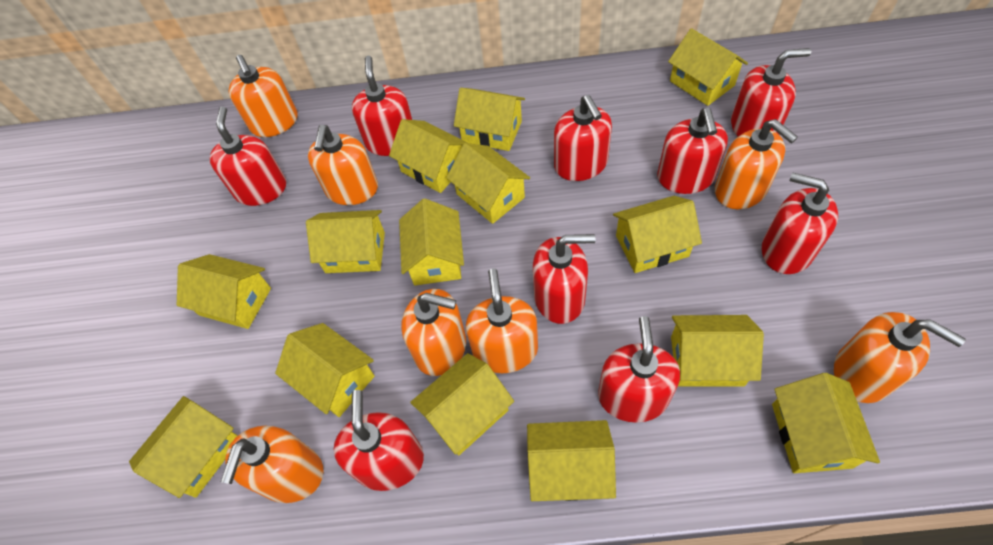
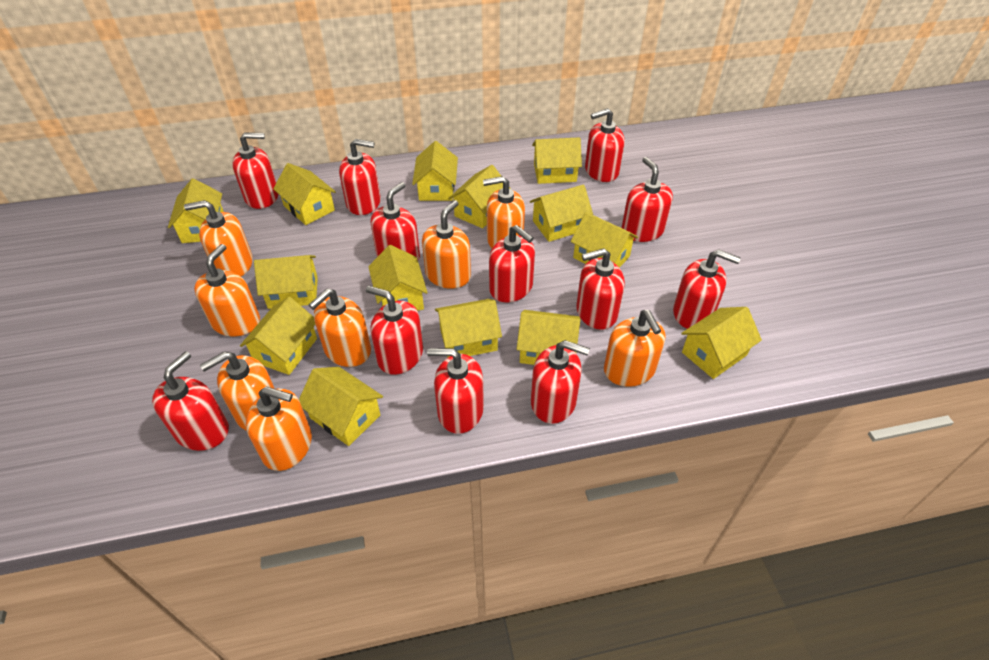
orange soap dispenser: [221,426,324,503] [228,55,298,137] [308,125,378,205] [401,289,466,376] [466,268,538,373] [715,119,798,209] [834,312,965,403] = 7 -> [184,200,253,276] [194,244,260,336] [200,351,275,431] [246,387,312,471] [309,288,371,367] [422,200,471,289] [483,176,525,248] [604,310,665,387] = 8
red soap dispenser: [210,106,286,206] [334,390,424,491] [352,56,412,156] [533,234,596,324] [554,95,612,181] [598,316,680,423] [657,108,728,194] [731,48,811,136] [762,172,838,274] = 9 -> [152,351,229,451] [232,132,278,209] [339,139,381,215] [366,286,423,375] [371,182,420,261] [427,348,484,434] [489,225,535,303] [531,340,590,424] [576,248,625,330] [585,108,625,182] [621,157,673,242] [673,249,741,329] = 12

